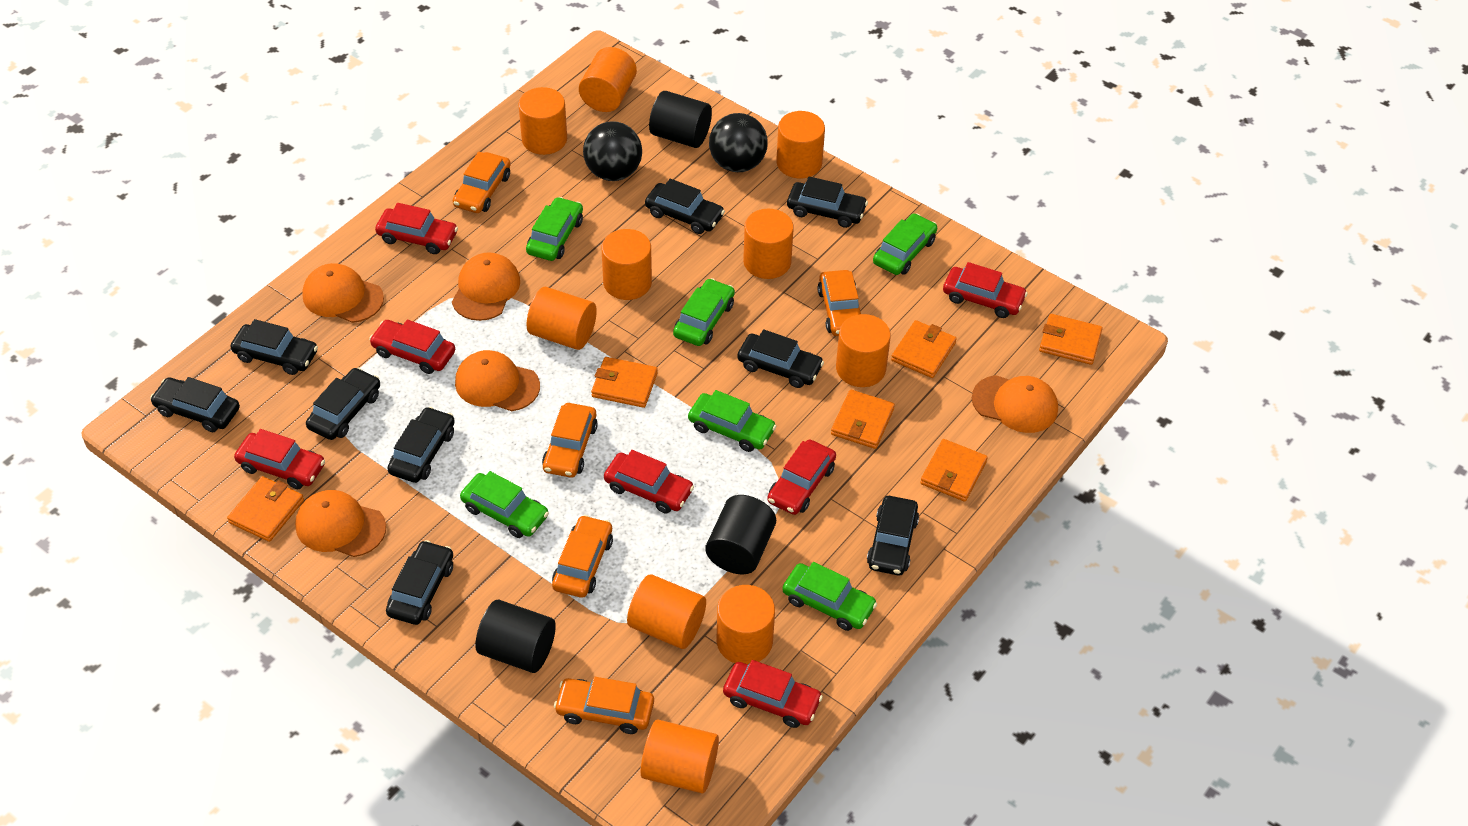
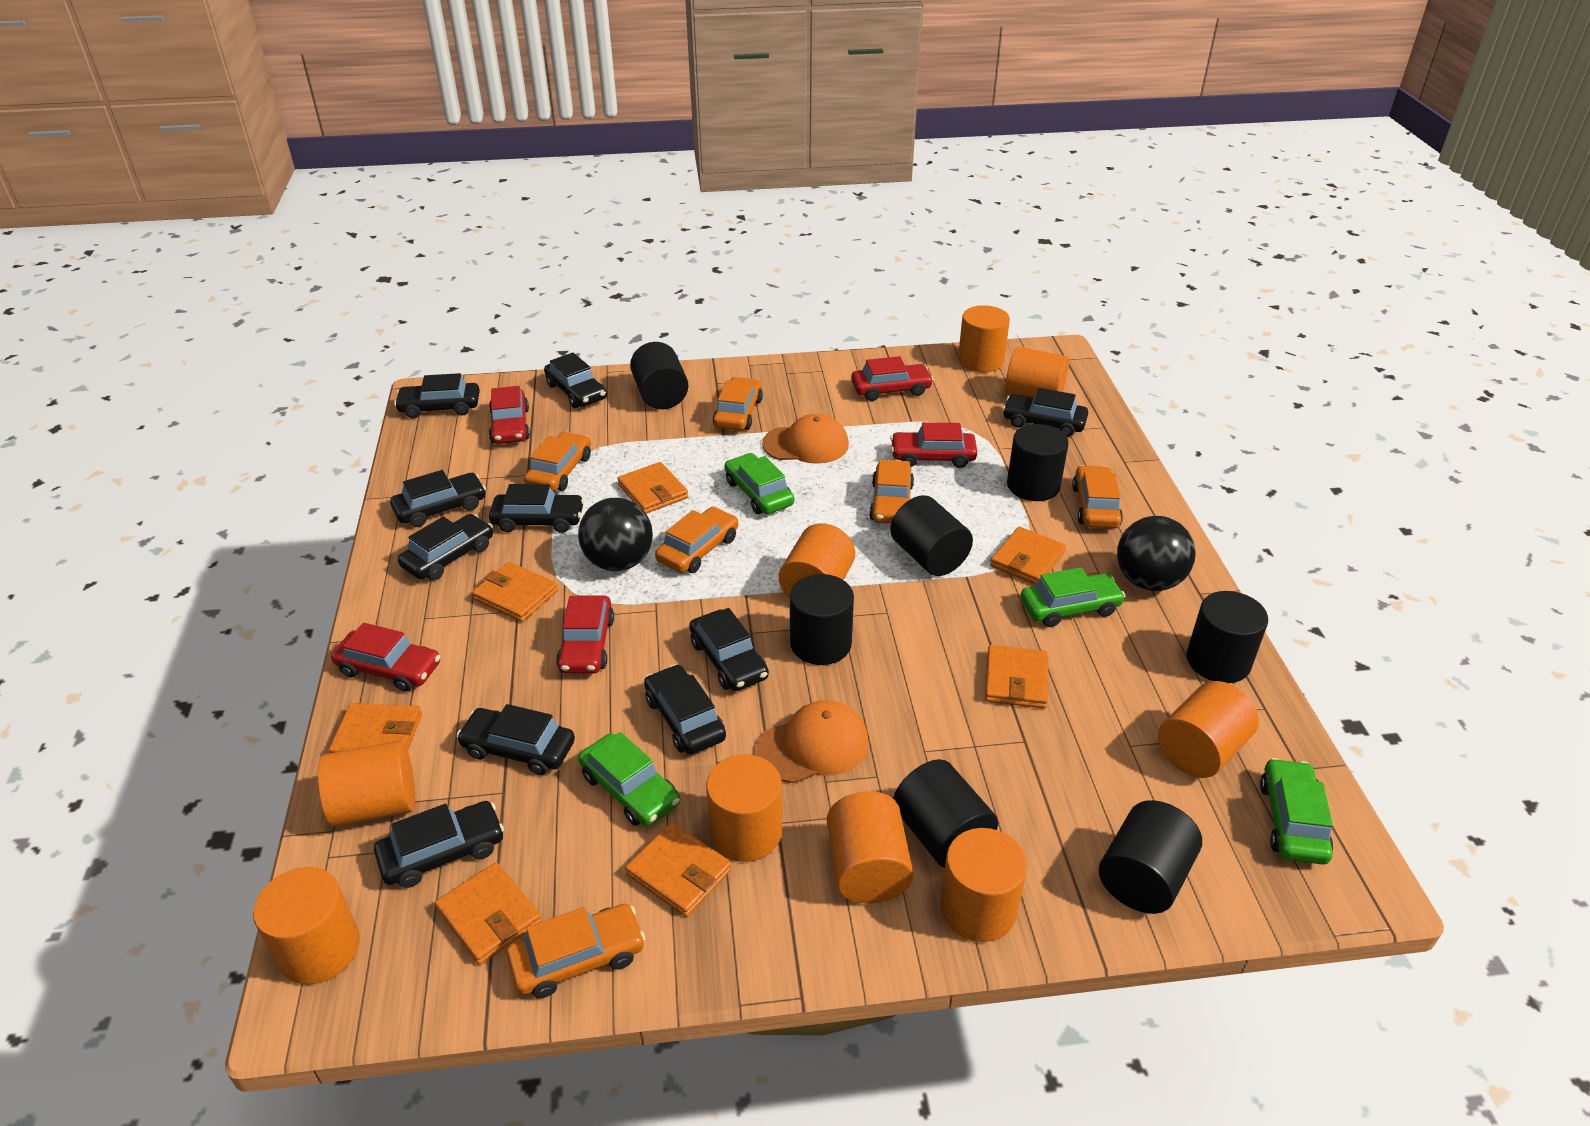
black car: [150,377,240,432] [230,319,318,375] [306,367,380,440] [386,540,453,625] [387,407,455,483] [645,179,725,234] [737,329,824,388] [787,177,868,228] [867,496,919,575] = 9 -> [374,801,504,888] [390,470,486,527] [394,373,480,418] [398,514,493,580] [457,704,575,775] [489,484,584,533] [544,353,607,408] [644,664,726,755] [689,608,769,691] [1003,388,1088,437] = 10
black cylinder: [475,600,556,673] [649,91,712,148] [706,495,776,574] = 3 -> [630,342,688,409] [790,574,854,665] [890,495,973,576] [893,759,998,868] [1007,424,1069,501] [1099,800,1202,914] [1187,591,1268,683] = 7
green car: [460,471,549,538] [526,197,583,261] [673,278,735,346] [688,390,776,452] [782,562,877,631] [873,213,937,275] = 6 -> [578,732,680,826] [724,453,794,514] [1021,567,1125,627] [1260,758,1333,865] = 4
orange cap: [295,490,386,557] [302,263,384,323] [452,252,520,321] [455,350,540,411] [972,375,1058,433] = 5 -> [756,700,869,783] [762,413,849,464] = 2
orange car: [453,152,511,213] [542,403,598,478] [552,515,613,598] [554,677,654,734] [817,270,861,336] = 5 -> [506,904,645,998] [524,432,591,491] [655,507,738,573] [713,377,763,431] [869,460,914,524] [1072,465,1123,528] = 6
orange cylinder: [518,87,567,155] [527,287,597,350] [579,47,637,112] [602,229,652,300] [627,574,706,649] [641,719,719,793] [717,585,775,665] [743,209,794,279] [776,111,825,178] [836,314,891,387] = 10 -> [253,867,360,985] [318,741,415,827] [706,754,782,862] [779,523,855,598] [827,791,914,904] [940,828,1027,942] [958,305,1010,372] [1005,347,1069,397] [1158,681,1259,778] = 9
orange wallet: [227,476,304,542] [591,357,658,408] [831,390,895,449] [891,320,957,378] [920,439,988,502] [1039,314,1103,365] = 6 -> [329,703,422,753] [435,862,542,965] [472,562,558,622] [617,462,688,514] [625,822,732,917] [985,645,1048,709] [990,527,1066,585] = 7
red car: [234,429,325,489] [369,320,455,374] [375,203,458,254] [604,450,694,514] [723,660,823,728] [767,440,836,515] [943,262,1028,318] = 7 -> [331,623,440,692] [489,386,530,444] [556,596,614,674] [851,356,934,401] [890,422,977,468] = 5

